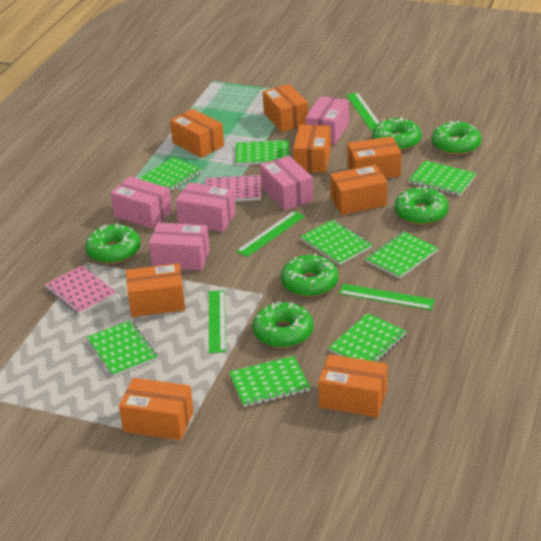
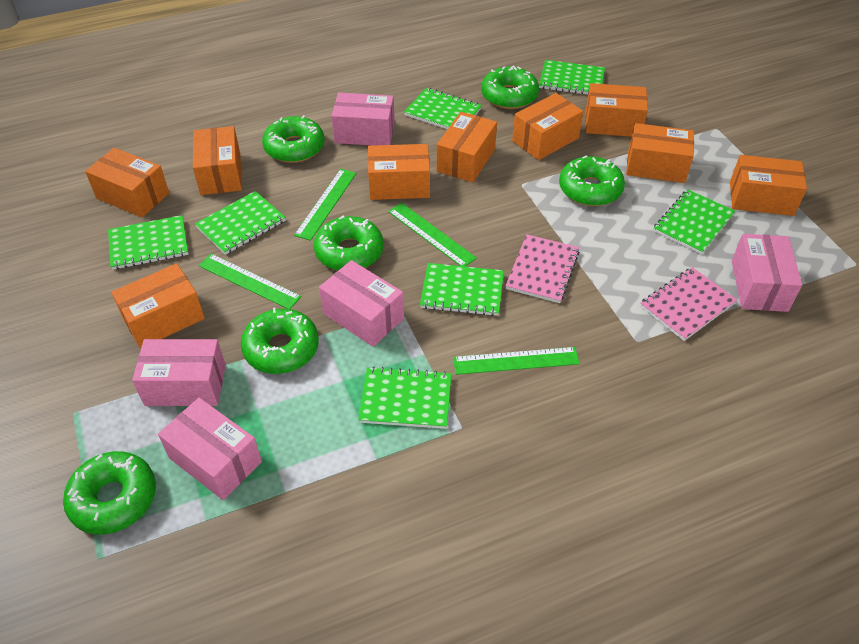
green notebook: [87,320,158,377] [138,157,202,192] [229,356,310,407] [235,139,289,165] [300,220,372,265] [328,313,407,362] [365,231,438,279] [409,160,476,196] = 8 -> [108,215,188,270] [195,191,286,255] [358,367,451,429] [404,88,482,129] [420,263,504,316] [539,60,605,95] [654,189,735,254] = 7
orange box: [119,378,194,440] [126,263,185,317] [170,109,224,158] [263,84,308,132] [293,125,331,173] [318,354,387,418] [330,165,387,215] [347,136,401,178] = 8 -> [85,148,169,218] [111,263,205,349] [193,126,242,195] [368,144,430,200] [437,112,497,182] [512,93,583,160] [585,83,648,137] [626,123,694,183] [730,155,807,216] = 9

